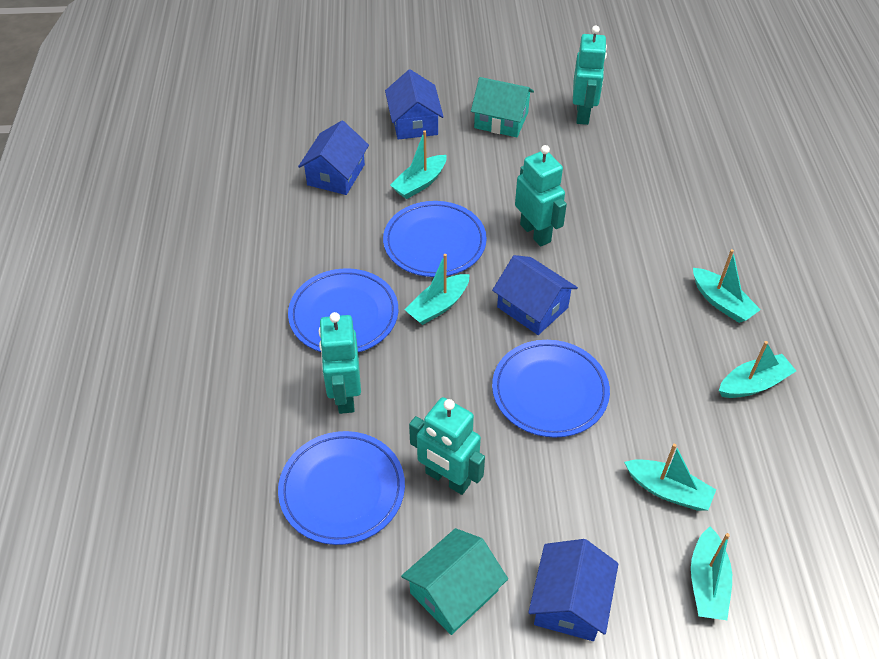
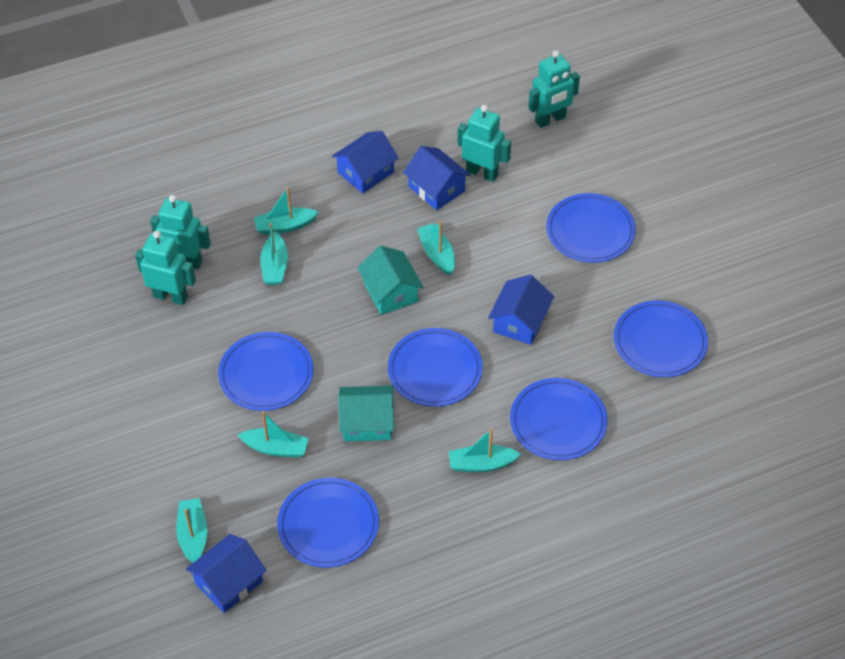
blue plate: [278,431,405,545] [288,268,398,352] [383,201,487,277] [492,340,610,438] = 4 -> [218,332,313,411] [277,478,379,567] [388,328,483,407] [510,378,608,460] [546,193,636,263] [614,301,708,377] = 6

